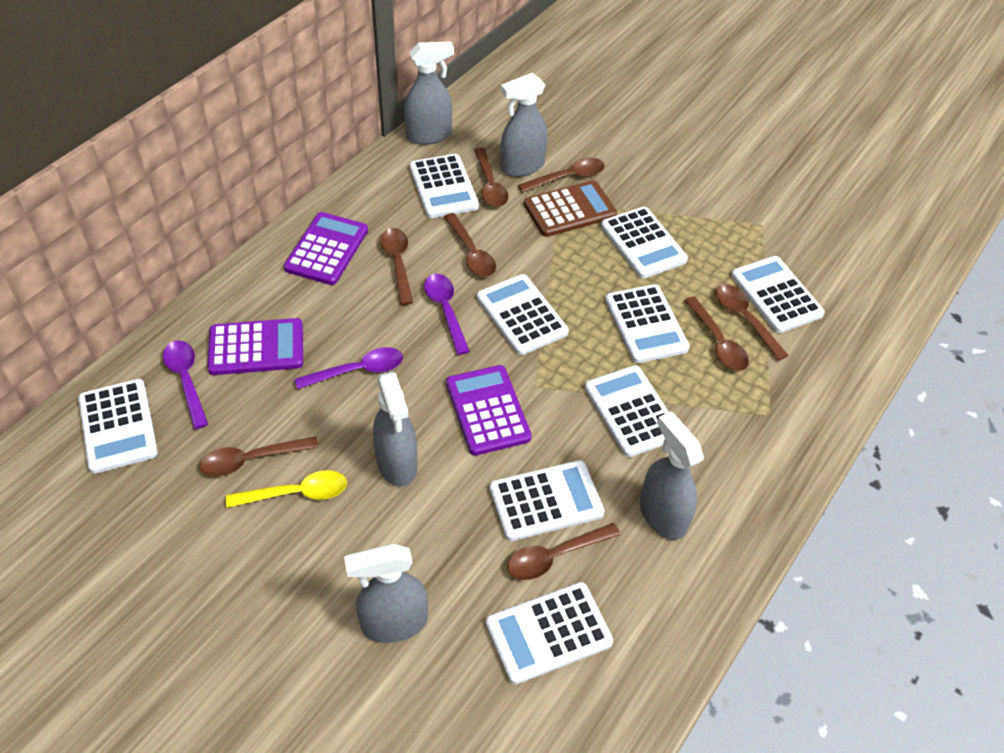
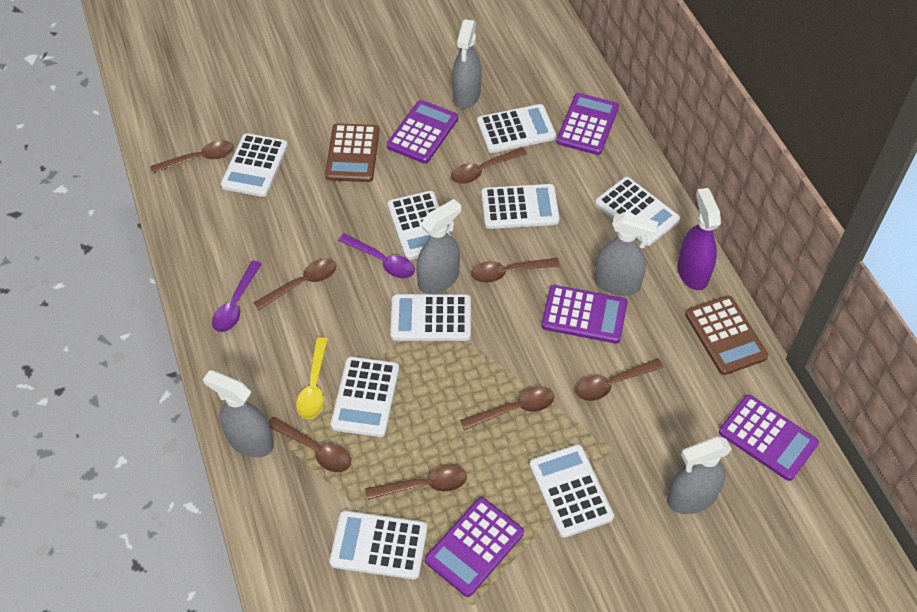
brown calculator: [524,180,617,237] = 1 -> [325,123,379,182] [685,295,768,375] = 2
purple calculator: [207,318,303,375] [284,212,368,285] [446,365,532,455] = 3 -> [387,100,458,164] [425,497,524,597] [542,285,627,343] [556,93,619,155] [719,395,819,481] = 5
purple spoon: [163,340,208,429] [295,347,403,389] [424,274,470,355] = 3 -> [212,260,262,332] [338,233,415,278] = 2
purple spray bottle: none = 0 -> [677,188,721,290] = 1

